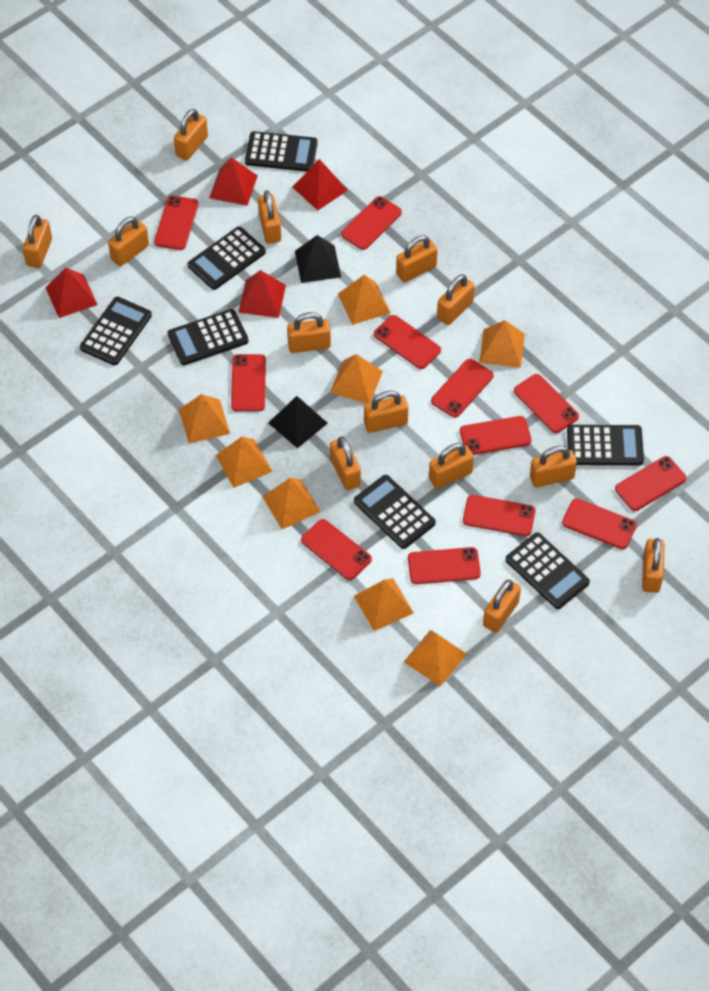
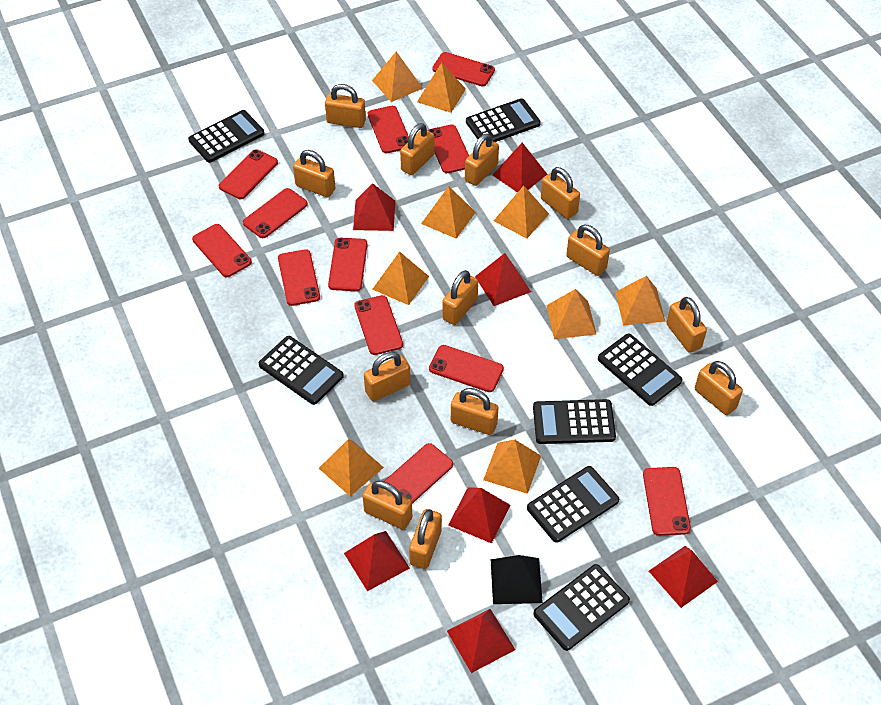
black pyramid: [268,396,328,448] [295,235,341,283] = 2 -> [491,555,543,604] = 1
orange pyramid: [179,394,230,444] [216,437,273,488] [262,478,321,529] [330,354,383,403] [338,275,391,325] [354,578,414,631] [404,630,467,686] [479,320,525,368] = 8 -> [319,439,384,496] [372,51,423,102] [372,251,429,305] [417,63,466,113] [421,186,476,239] [483,439,541,494] [494,186,549,239] [546,289,597,339] [615,276,665,325] = 9
red pyramid: [46,268,98,318] [209,157,258,206] [238,270,286,318] [293,159,348,211] = 4 -> [344,531,410,591] [353,183,395,231] [447,609,515,673] [448,488,511,543] [475,253,531,306] [493,143,547,193] [649,546,718,608] = 7

